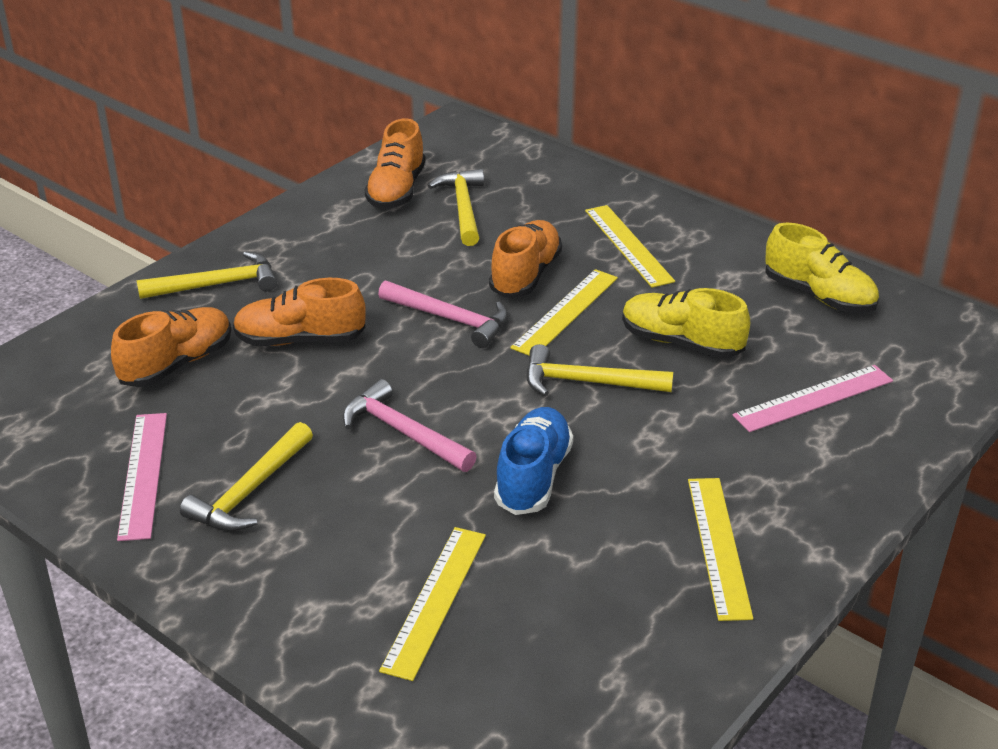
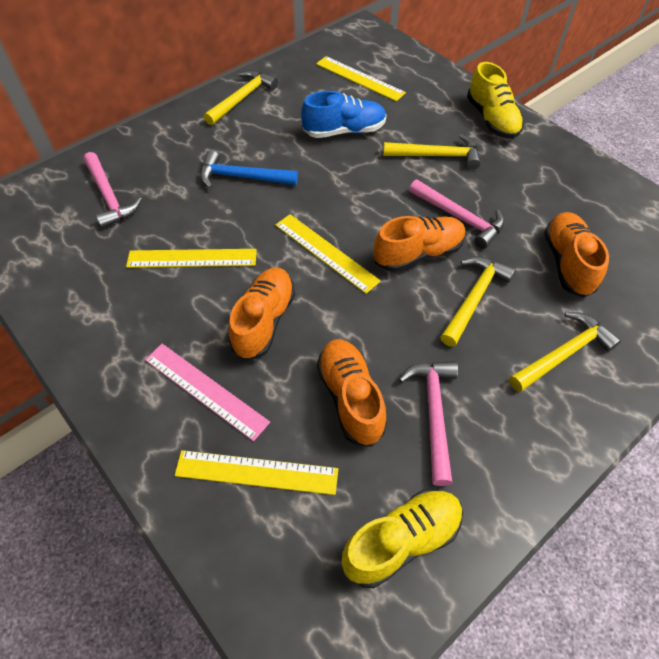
blue hammer: none = 0 -> [200,150,298,188] = 1
pink hammer: [342,379,477,472] [378,281,508,348] = 2 -> [83,152,142,228] [399,361,458,486] [409,179,505,249] = 3
pink ruler: [117,413,167,541] [732,365,893,432] = 2 -> [145,344,270,441] = 1

